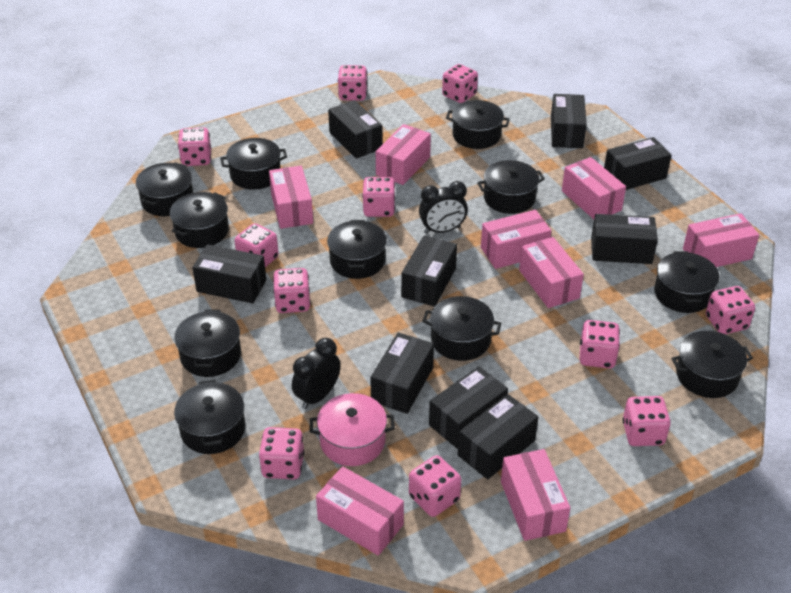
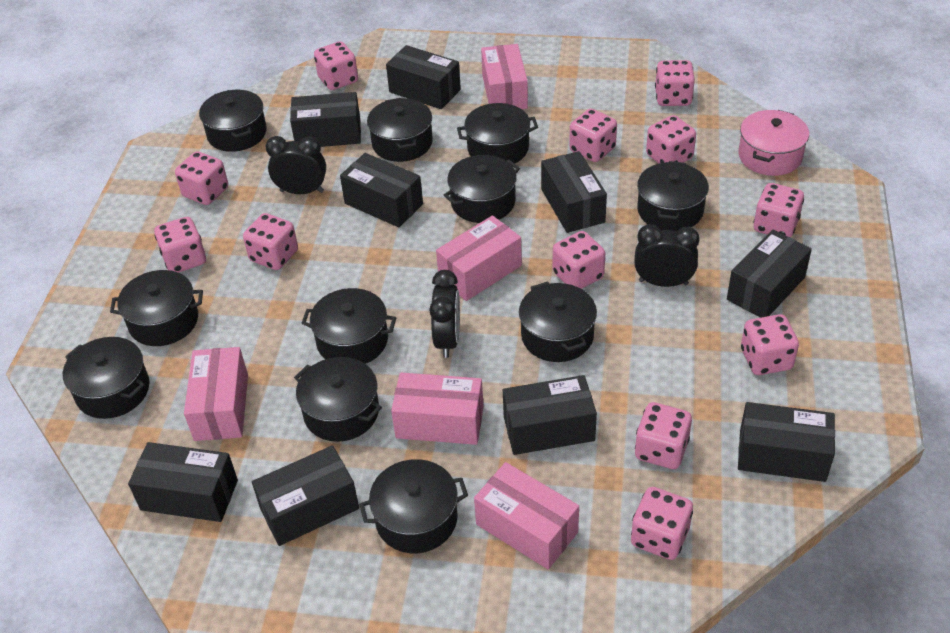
black clock: [292,338,341,409] [419,181,468,234] = 2 -> [266,136,326,194] [429,270,460,358] [634,224,700,287] = 3
pink box: [269,166,313,229] [316,466,404,556] [376,124,431,185] [481,210,551,269] [501,449,570,541] [519,237,584,308] [562,157,626,219] [683,213,759,267] = 8 -> [184,347,248,441] [391,373,484,445] [436,215,522,301] [474,462,579,569] [481,44,528,109] = 5
pink dice: [178,127,211,166] [235,223,279,267] [259,427,304,479] [273,268,311,313] [338,65,367,101] [362,177,395,217] [409,455,461,517] [442,64,478,103] [580,320,620,369] [622,396,671,446] [706,286,755,334] = 11 -> [154,217,206,273] [175,151,228,205] [243,213,298,270] [314,41,358,90] [553,231,605,289] [569,109,617,162] [631,487,693,560] [635,402,692,469] [646,115,696,163] [655,60,695,106] [741,314,799,375] [754,183,804,237] = 12

